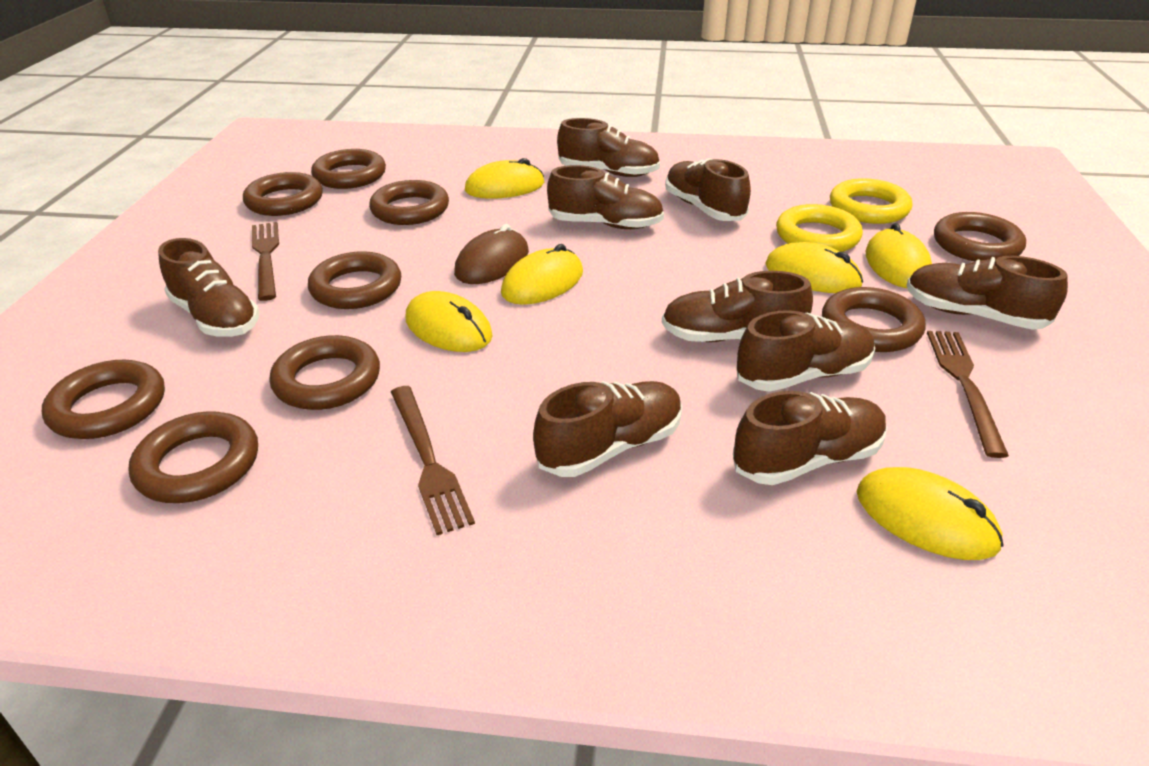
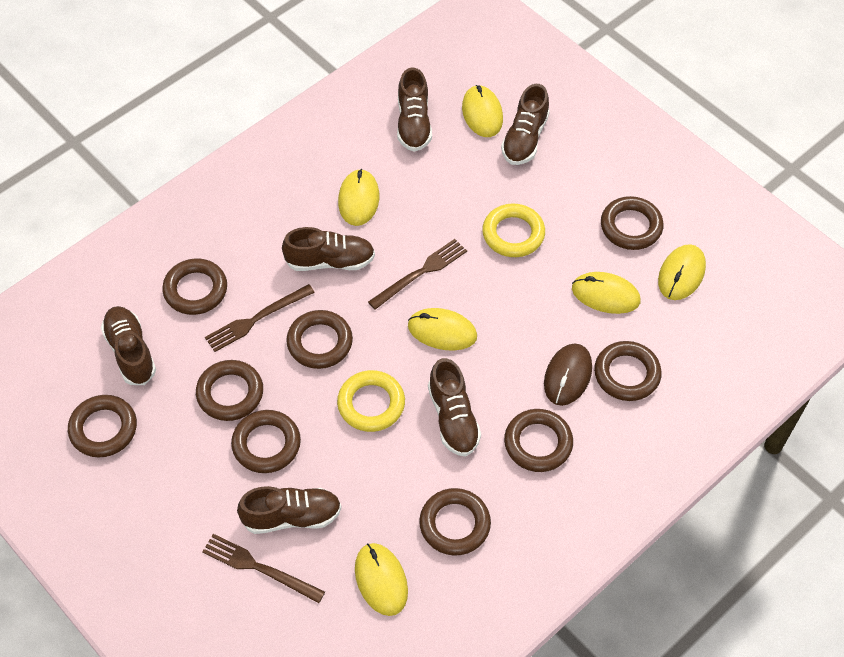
brown shoe: [158,238,260,337] [533,381,682,477] [547,165,664,229] [557,118,660,177] [662,271,813,342] [665,158,751,221] [733,391,887,485] [737,310,875,392] [907,256,1068,330] = 9 -> [101,306,156,385] [237,486,342,534] [282,227,375,271] [397,67,432,152] [428,358,481,457] [501,84,550,165] = 6

